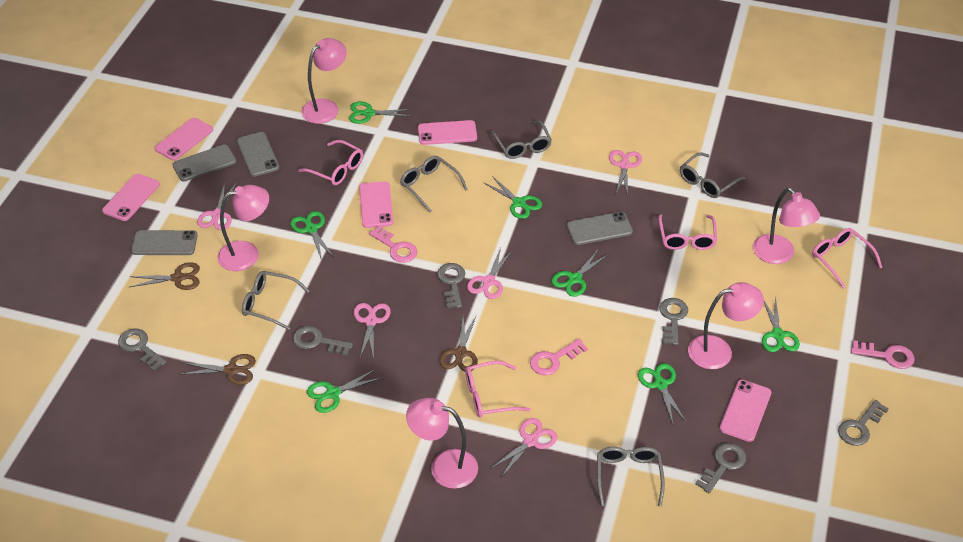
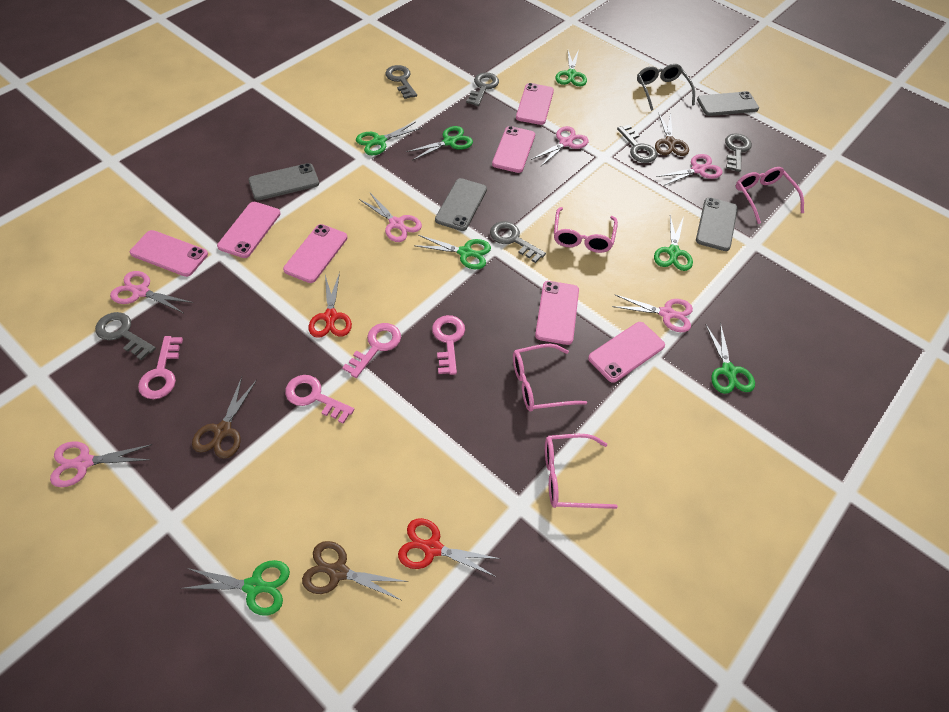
grey glasses: [242,271,309,330] [400,156,468,213] [491,121,552,159] [597,447,665,507] [680,152,746,198] = 5 -> [637,64,695,111] = 1
pink key: [369,226,418,263] [530,339,588,375] [851,340,915,369] = 3 -> [138,336,183,399] [285,375,355,424] [342,323,401,378] [432,315,465,375] = 4
pink lamp: [217,185,269,271] [301,38,347,124] [406,398,478,489] [688,282,764,369] [753,188,820,264] = 5 -> none = 0
pink phone: [102,174,160,221] [155,118,213,161] [359,182,393,228] [418,120,477,145] [720,380,771,442] = 5 -> [130,230,208,277] [217,202,281,258] [283,224,347,283] [492,126,535,173] [516,83,554,125] [535,281,579,345] [588,322,665,383] = 7
pink scissors: [197,183,236,230] [354,303,391,359] [467,248,513,299] [490,418,557,478] [609,150,642,195] = 5 -> [50,441,153,487] [110,271,193,313] [359,192,422,242] [531,126,589,166] [612,294,693,332] [656,154,723,186] = 6
red scissors: none = 0 -> [309,272,352,338] [398,518,501,577] = 2

